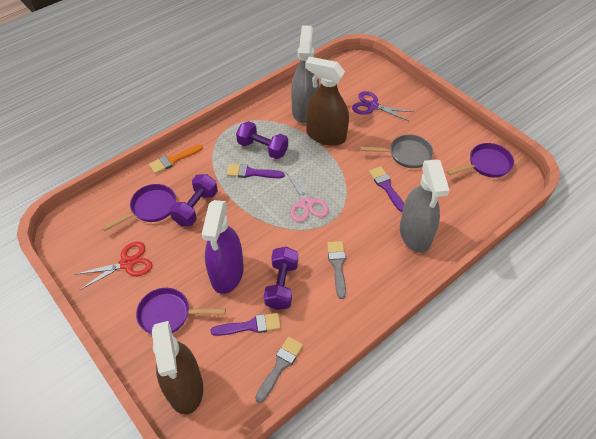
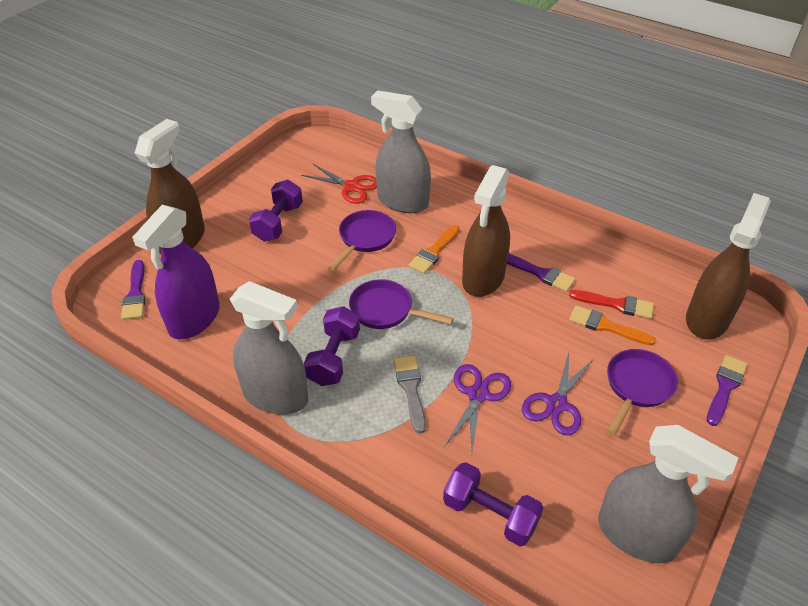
brown spray bottle: [152,321,203,415] [305,57,349,146] = 2 -> [135,119,205,254] [462,165,510,297] [686,193,771,339] = 3
grey brush: [255,337,303,403] [327,241,346,299] = 2 -> [394,356,426,433] = 1
grey pan: [360,134,433,168] = 1 -> none = 0
grey spray bottle: [291,25,319,123] [400,160,450,253] = 2 -> [230,281,308,414] [371,90,431,213] [598,425,738,563] = 3
orange brush: [149,144,203,174] = 1 -> [409,225,460,274] [569,305,656,345] = 2
pink scissors: [286,171,329,222] = 1 -> none = 0
purple scissors: [352,91,414,121] = 1 -> [444,364,511,452] [522,353,594,435] = 2
red brush: none = 0 -> [569,290,654,319] = 1

